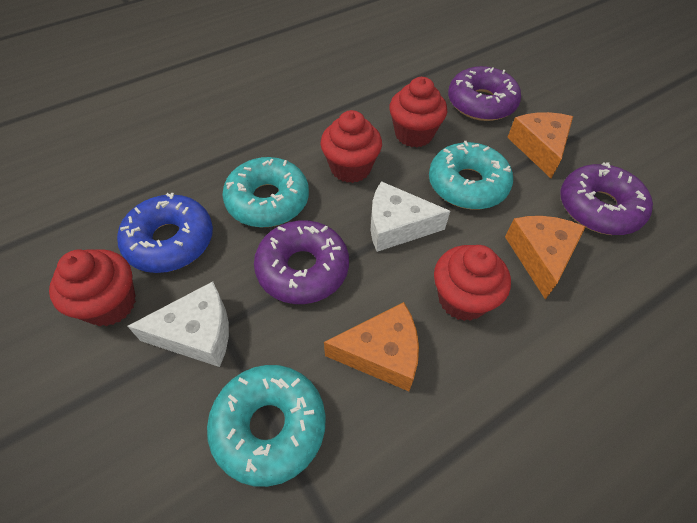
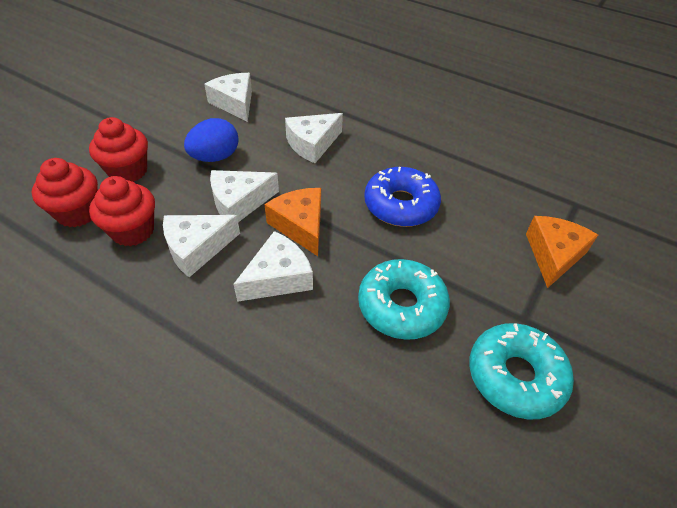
blue egg: none = 0 -> [184,118,239,162] = 1
orange cheese: [324,302,419,391] [505,216,586,300] [507,112,573,178] = 3 -> [265,188,321,256] [526,216,598,288] = 2
purple donut: [254,220,349,304] [448,66,521,121] [560,162,653,235] = 3 -> none = 0
red cupcake: [49,249,136,326] [320,110,382,183] [389,77,447,148] [434,245,511,321] = 4 -> [31,158,98,227] [89,117,148,182] [89,176,155,246] = 3
turquoise donut: [207,365,326,487] [222,157,309,227] [429,141,513,209] = 3 -> [358,259,450,340] [469,323,574,420] = 2
white cheese: [127,282,229,367] [371,181,450,252] = 2 -> [163,215,240,277] [204,73,252,122] [210,170,279,222] [233,231,313,302] [285,113,343,163] = 5

